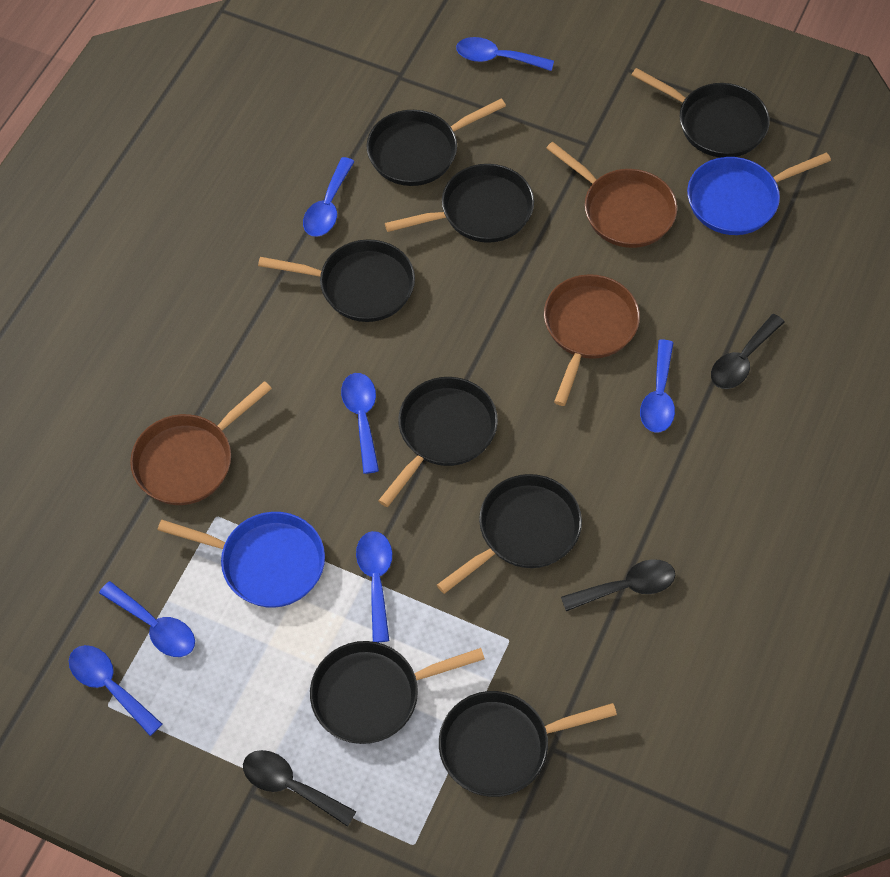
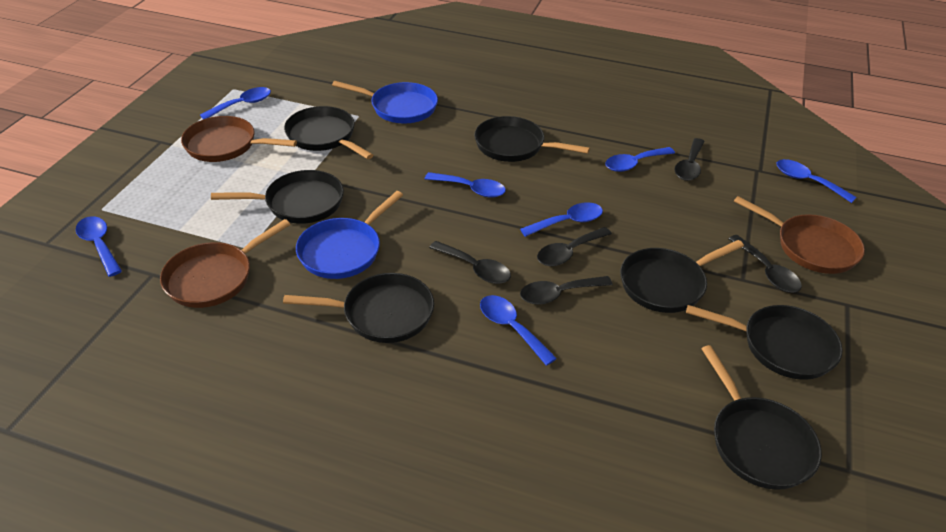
black pan: [258,239,415,322] [310,641,485,744] [367,99,506,186] [378,377,498,507] [385,164,534,243] [437,474,582,594] [439,691,617,797] [631,68,770,157] = 8 -> [211,170,344,224] [283,273,434,343] [284,106,373,159] [474,116,590,162] [620,240,744,313] [686,305,843,380] [701,345,822,490] = 7
black spoon: [243,750,357,827] [561,559,675,611] [711,314,784,389] = 3 -> [429,241,511,284] [520,276,613,305] [537,227,612,266] [674,138,705,181] [728,235,802,293] = 5

